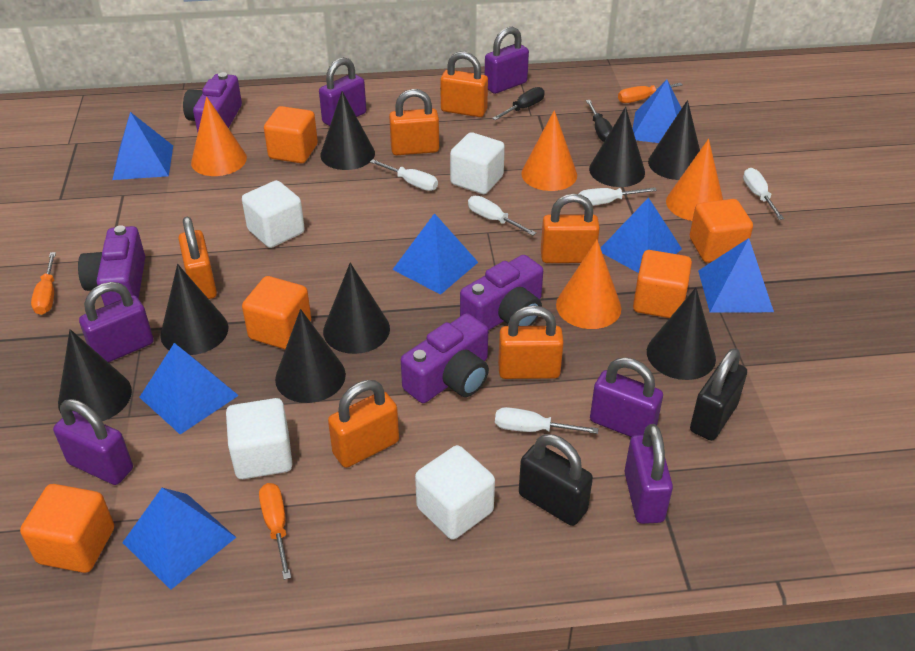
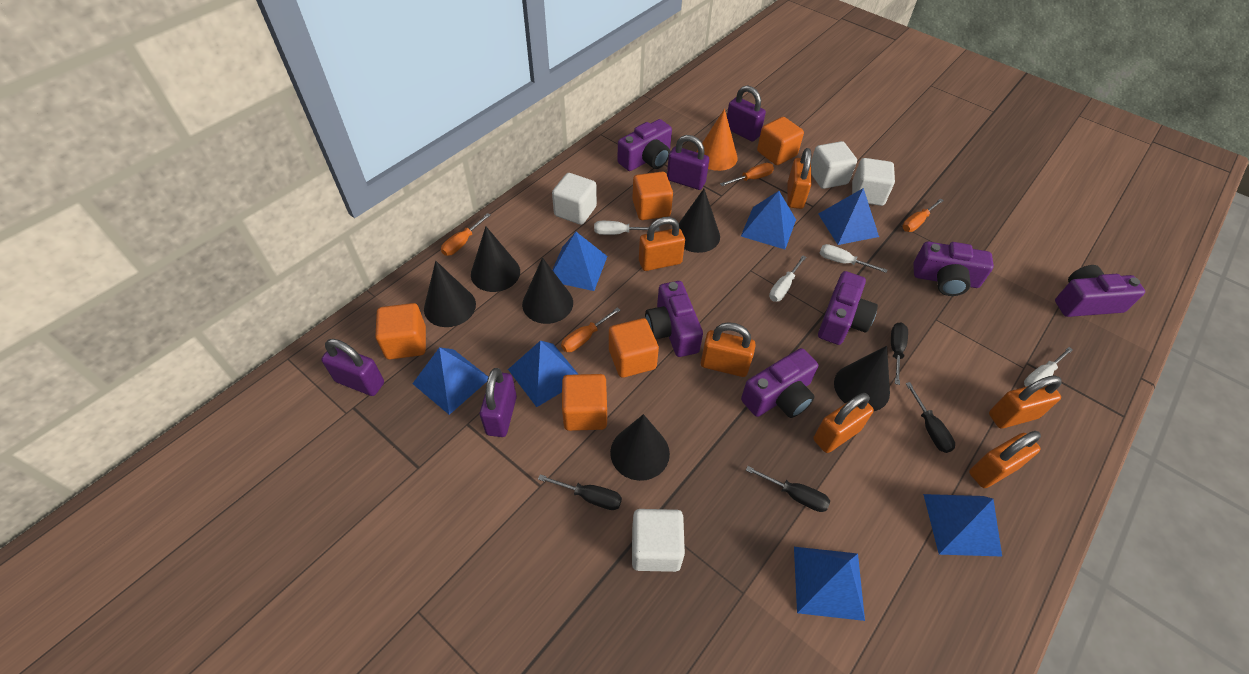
black cone: [58,329,132,421] [160,264,229,355] [275,309,346,403] [320,91,375,170] [323,263,390,354] [589,107,645,187] [647,288,716,380] [648,100,700,180] = 8 -> [424,261,476,327] [471,226,520,292] [522,257,573,324] [610,414,670,481] [679,189,720,253] [834,346,890,411] = 6
black padlock: [519,434,593,526] [690,348,747,441] = 2 -> none = 0
black screwdriver: [492,87,545,120] [586,100,613,142] = 2 -> [538,474,622,510] [746,466,830,512] [891,322,908,385] [905,382,955,453] = 4
orange cone: [191,96,247,176] [521,110,577,191] [556,240,622,329] [666,139,723,221] = 4 -> [697,109,738,171] = 1
orange screwdriver: [31,252,56,315] [259,483,291,580] [618,83,683,103] = 3 -> [441,213,490,256] [561,307,620,352] [720,163,774,186] [902,198,944,232] = 4
purple camera: [78,225,145,306] [183,72,242,132] [401,313,489,403] [460,255,543,331] = 4 -> [618,119,672,171] [645,281,703,357] [741,348,818,418] [818,271,878,345] [913,241,994,296] [1055,265,1145,317] = 6
purple padlock: [53,399,133,485] [79,282,154,363] [319,57,366,126] [485,27,529,94] [590,357,663,437] [624,424,673,524] = 6 -> [321,339,384,396] [480,368,517,437] [667,135,709,190] [727,85,766,142] = 4
white screwdriver: [370,159,438,191] [468,196,536,236] [495,407,599,434] [579,187,657,206] [743,168,784,220] = 5 -> [594,221,660,235] [769,255,806,302] [820,244,887,273] [1024,347,1073,387] = 4

